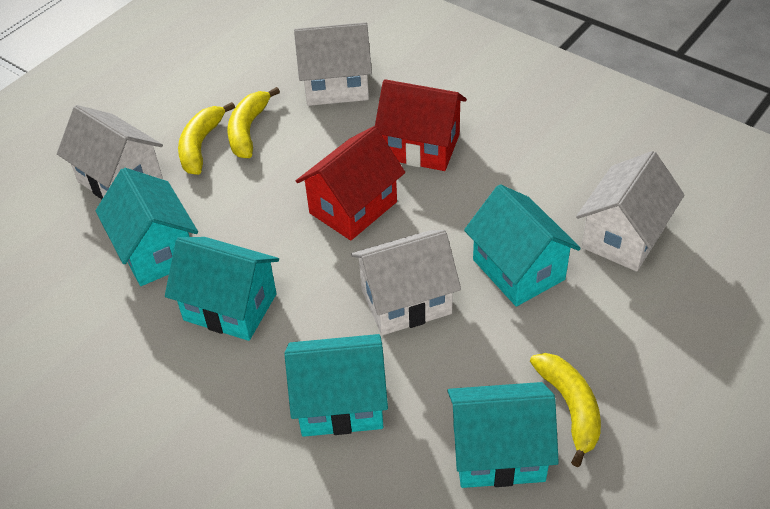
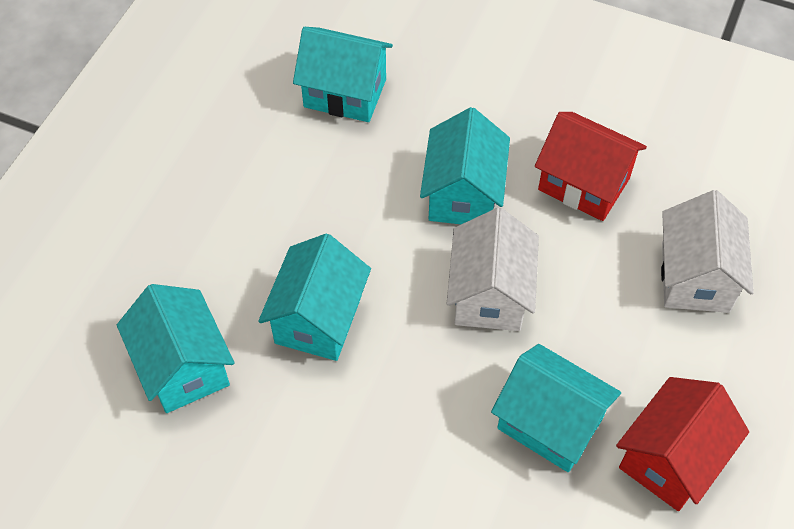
white house: [57,105,163,199] [294,22,372,106] [351,230,461,335] [576,151,684,272] = 4 -> [447,208,539,331] [661,190,754,313] = 2
yellow banana: [178,102,235,175] [227,87,280,158] [530,353,601,467] = 3 -> none = 0

